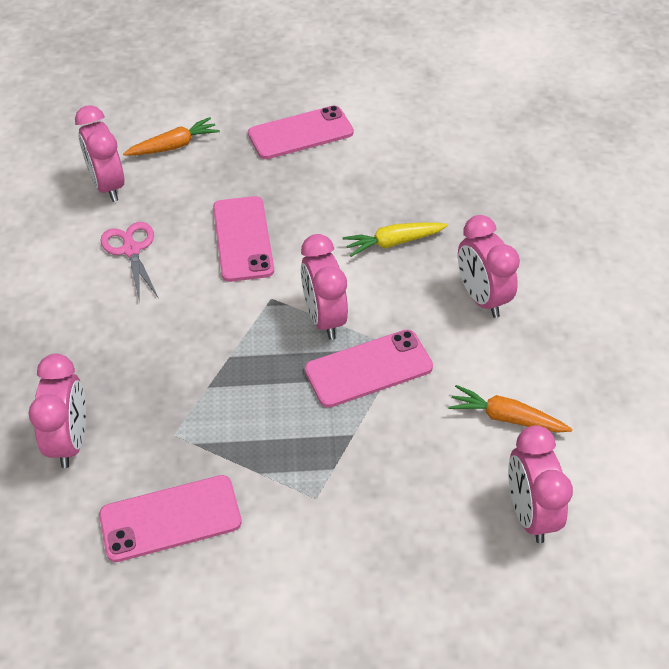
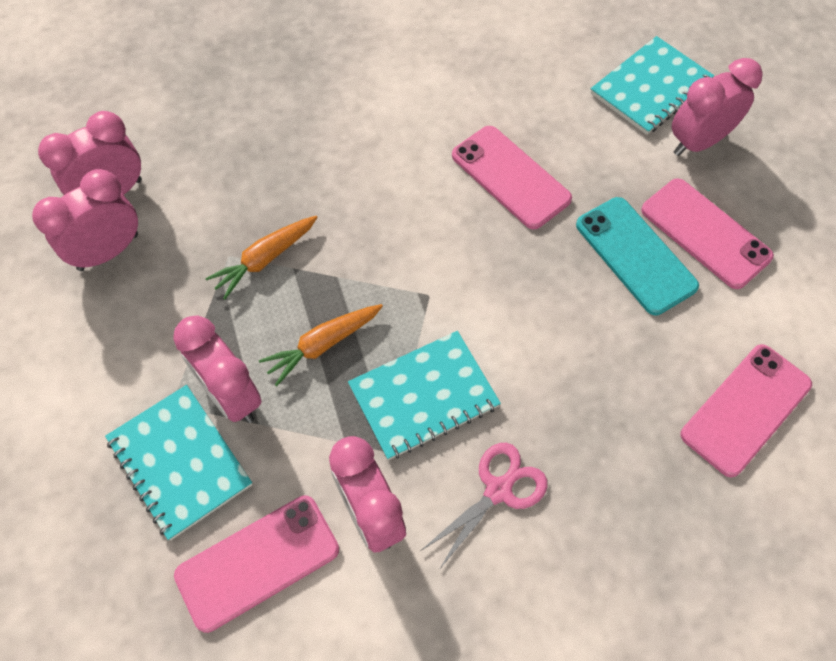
turquoise notebook: none = 0 -> [105,385,252,541] [348,331,501,460] [590,36,714,135] = 3
turquoise phone: none = 0 -> [576,197,699,315] = 1
yellow carrot: [343,222,448,257] = 1 -> none = 0

